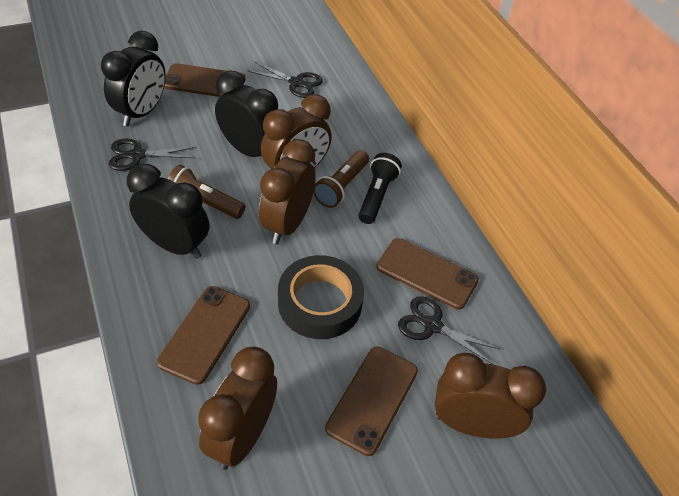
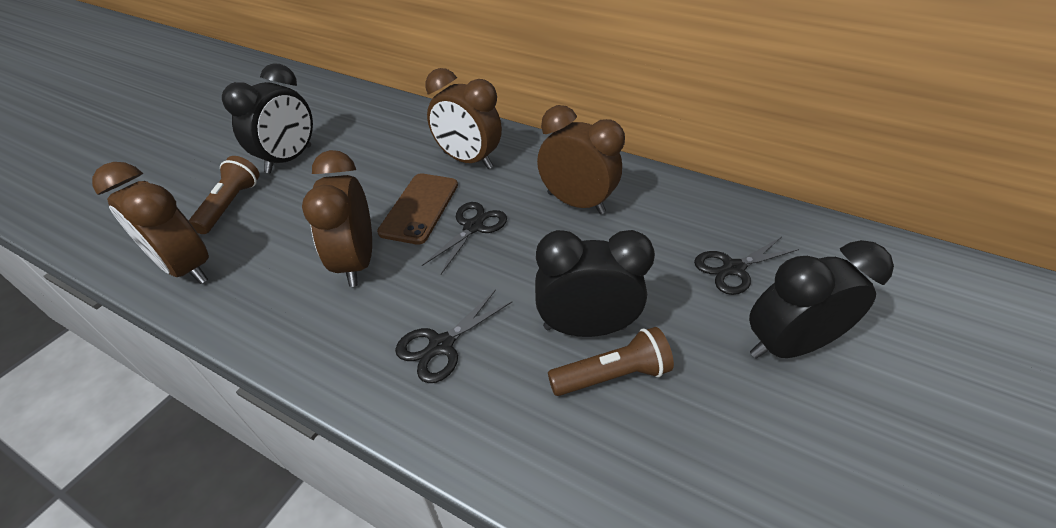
black flashlight: [359,153,402,224] = 1 -> none = 0
black tape: [278,255,364,339] = 1 -> none = 0
brown phone: [157,286,250,385] [164,63,245,97] [325,347,418,456] [377,238,479,310] = 4 -> [377,173,458,245] = 1

